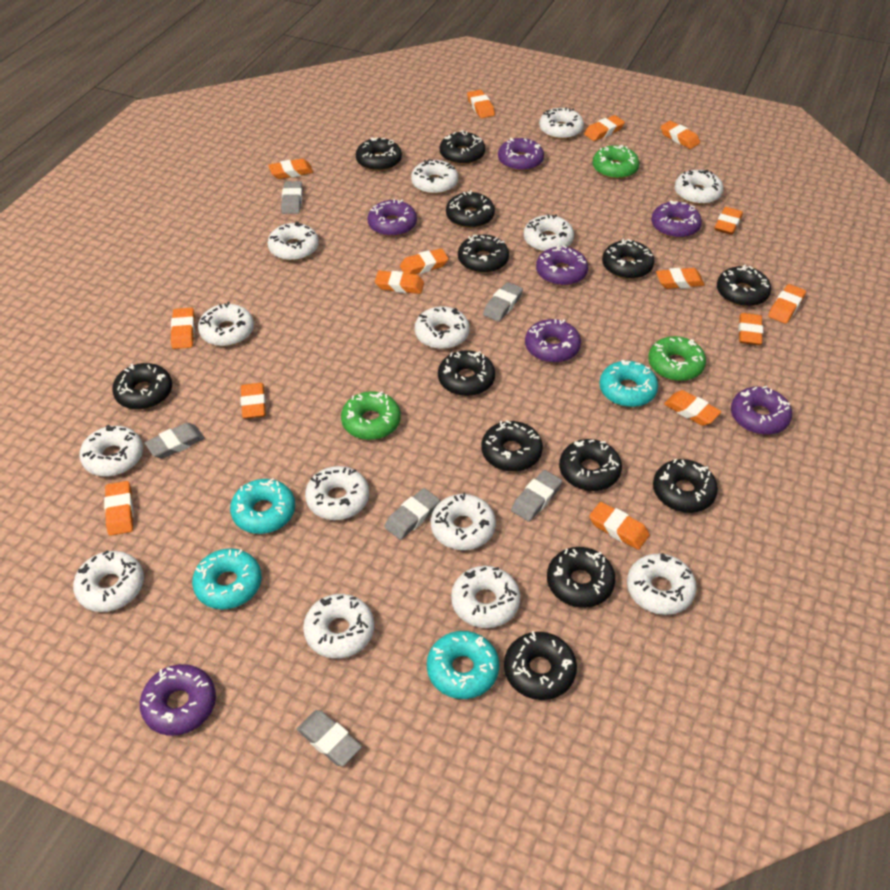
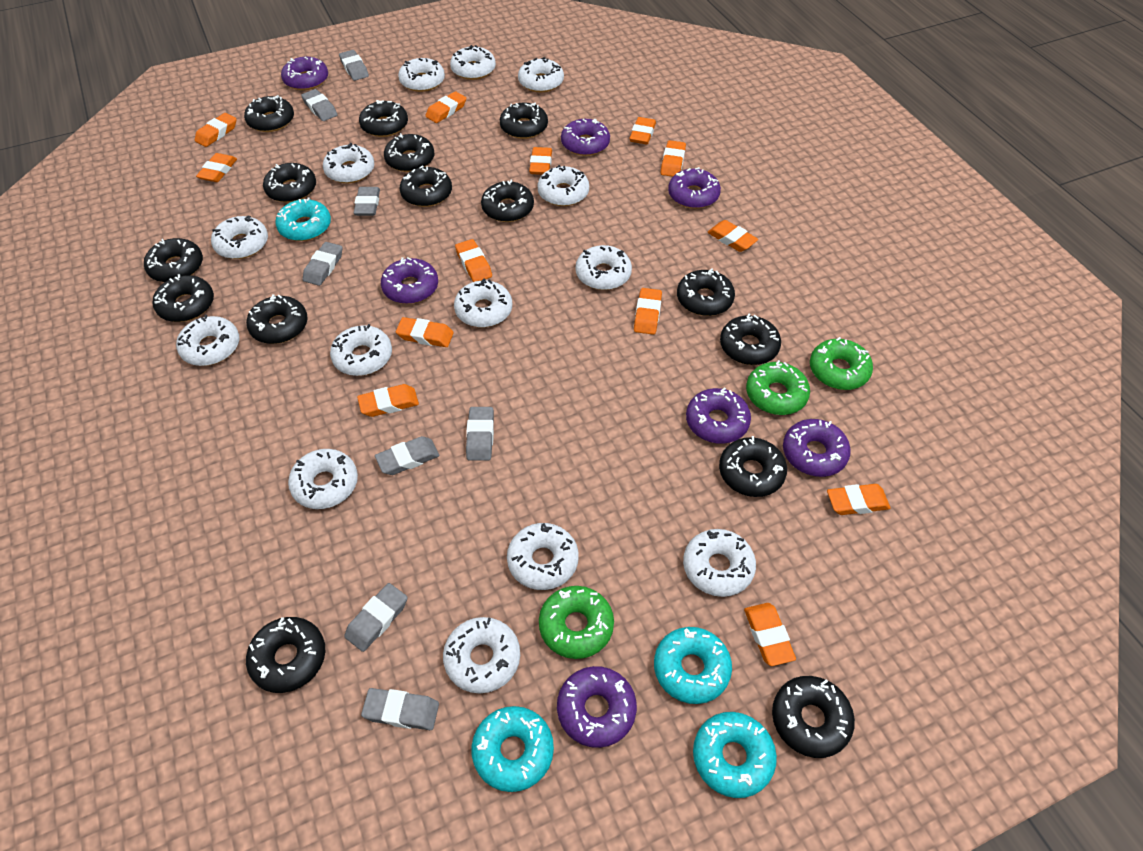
black donut: [112,363,172,410] [356,137,402,171] [438,350,495,396] [440,130,485,165] [446,190,495,228] [458,235,509,273] [481,420,543,471] [504,631,577,700] [547,547,615,608] [559,439,622,491] [602,239,654,279] [653,458,718,513] [717,265,771,307] = 13 -> [144,238,203,282] [153,274,214,322] [244,95,294,132] [246,294,308,344] [246,617,325,693] [263,163,316,203] [359,100,408,137] [384,133,434,172] [400,165,452,207] [481,180,534,222] [500,102,548,139] [677,269,735,316] [719,436,787,497] [720,314,781,365] [772,676,855,758] = 15
grey eraser: [145,423,205,459] [281,181,303,214] [297,710,362,766] [384,488,440,540] [483,282,523,322] [511,470,562,522] = 6 -> [301,89,338,121] [303,242,342,286] [339,50,369,81] [344,583,408,652] [354,187,380,216] [361,688,439,730] [375,436,439,475] [466,407,494,461] = 8
orange eraser: [104,481,134,536] [171,308,195,349] [240,383,266,419] [268,159,313,179] [375,270,424,294] [400,248,449,274] [467,90,495,118] [584,115,625,141] [589,502,650,550] [656,268,705,289] [660,121,700,149] [664,390,721,426] [715,207,743,235] [739,313,763,345] [768,284,806,324] = 15 -> [195,113,237,147] [196,153,237,182] [357,384,419,417] [396,317,454,347] [426,91,466,123] [455,239,492,282] [529,147,552,175] [629,117,656,144] [634,288,662,335] [661,140,686,177] [707,220,758,252] [744,603,796,666] [827,484,890,515] = 13

